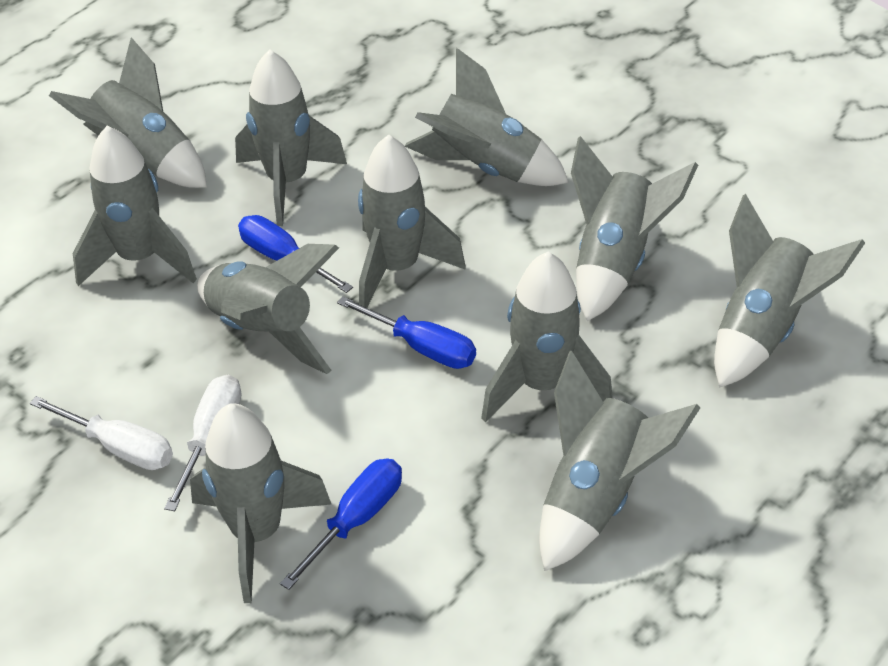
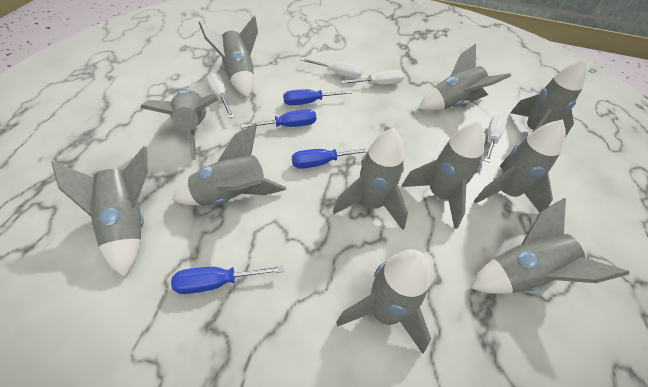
blue screwdriver: [238,215,353,293] [280,458,402,590] [337,296,476,369] = 3 -> [171,265,284,294] [241,109,316,128] [283,89,352,105] [292,148,369,169] = 4
white screwdriver: [30,396,173,470] [164,374,241,511] = 2 -> [207,72,234,118] [301,58,363,79] [341,70,404,85] [484,114,507,162] = 4

